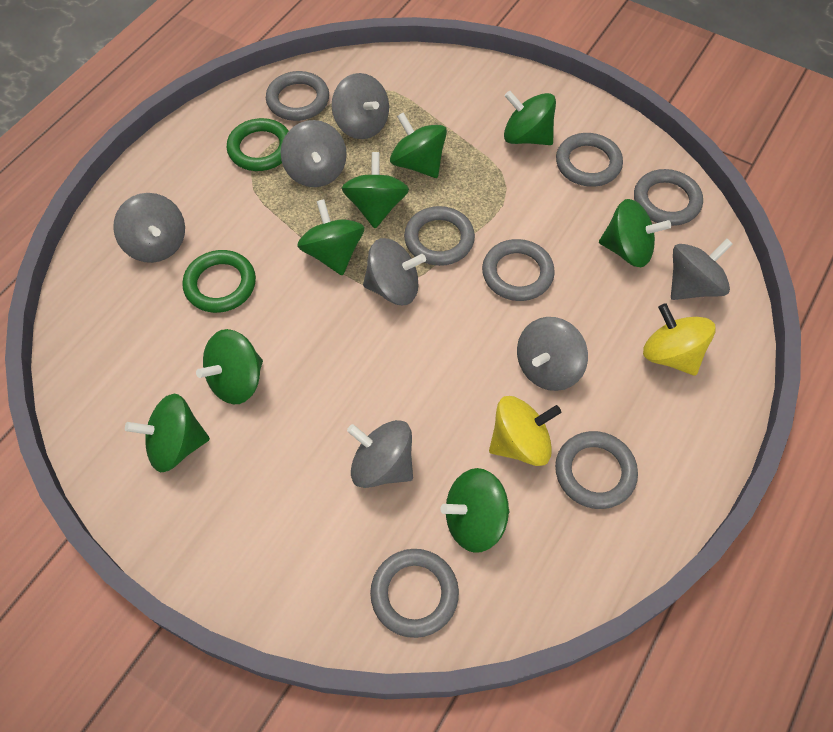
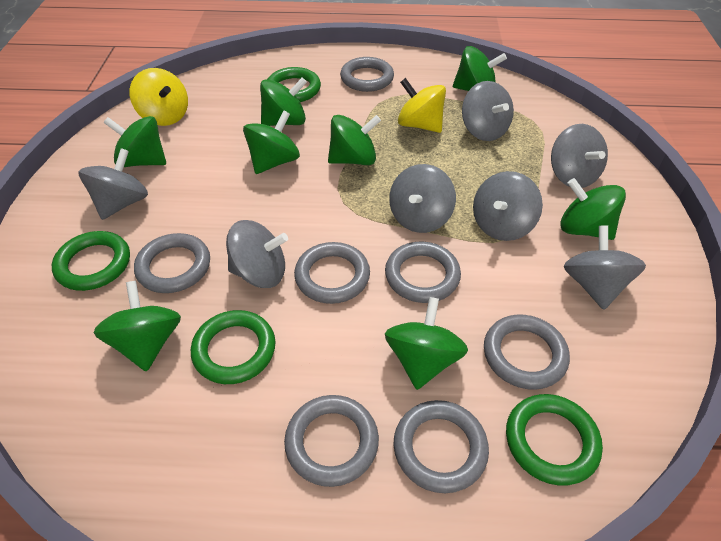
green ring: [182,250,256,313] [227,118,289,171] = 2 -> [52,231,130,291] [191,310,276,384] [267,67,321,102] [506,394,603,486] = 4

